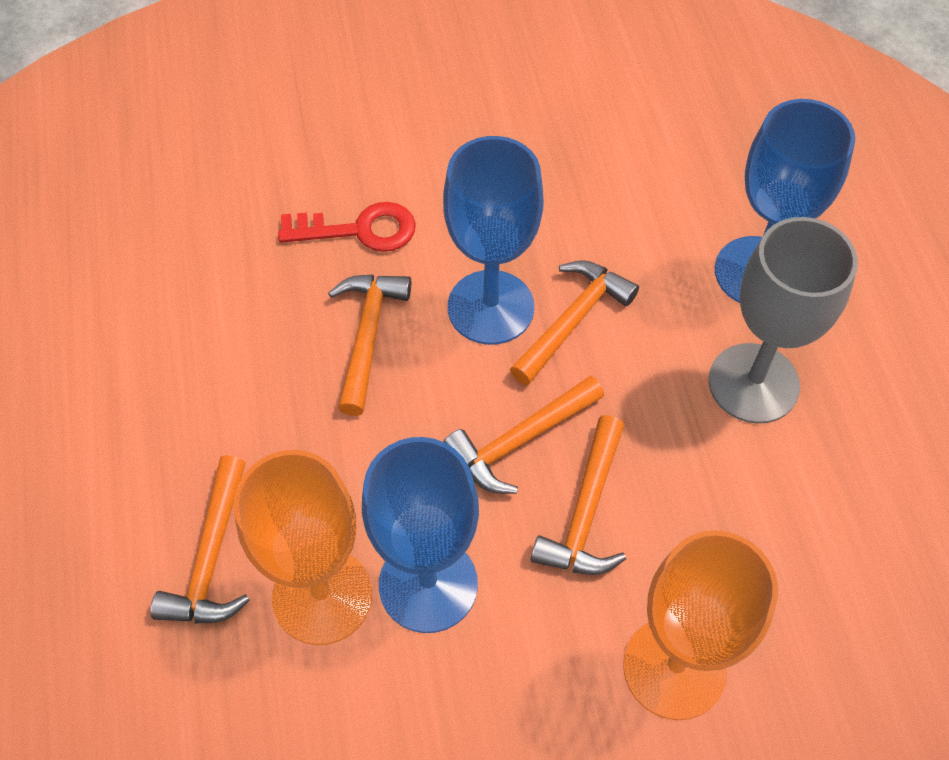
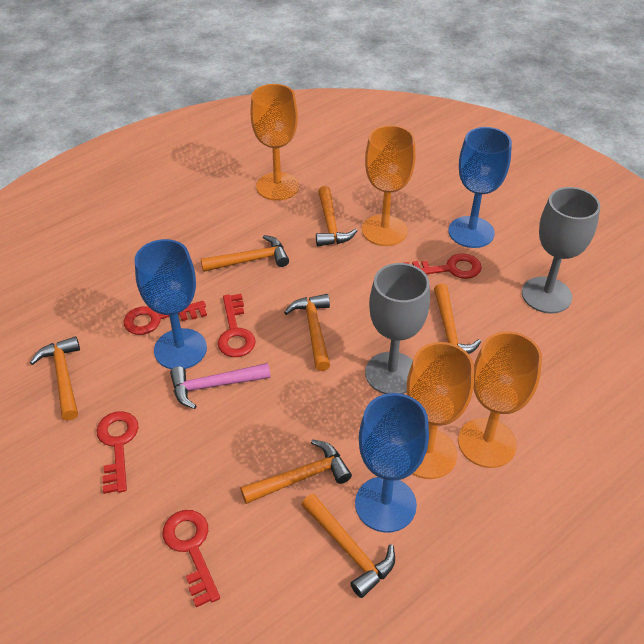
grey goblet: [708,217,858,424] = 1 -> [365,263,430,394] [522,187,600,313] = 2
orange goblet: [234,450,372,645] [623,530,778,720] = 2 -> [250,84,299,201] [362,125,416,246] [407,342,474,479] [458,331,542,468] = 4
orange hammer: [150,455,250,624] [328,275,411,416] [443,375,604,494] [510,260,639,385] [531,415,626,575] = 5 -> [30,336,80,420] [201,235,289,272] [240,440,352,504] [284,294,330,371] [302,493,395,598] [316,186,357,246] [434,283,481,354] = 7
pink hammer: none = 0 -> [170,363,271,409] = 1
red key: [278,202,416,252] = 1 -> [96,411,139,494] [124,301,207,335] [163,510,220,608] [218,294,256,357] [404,253,482,279] = 5

